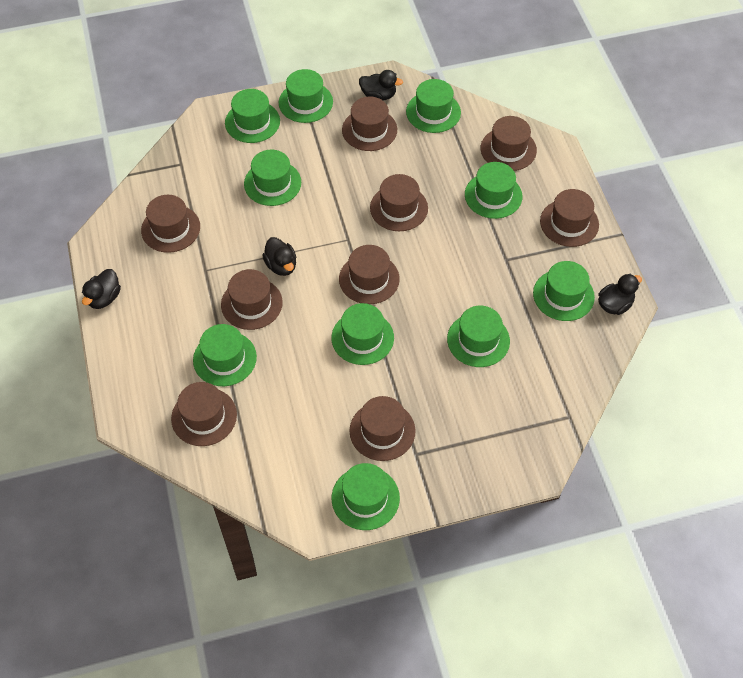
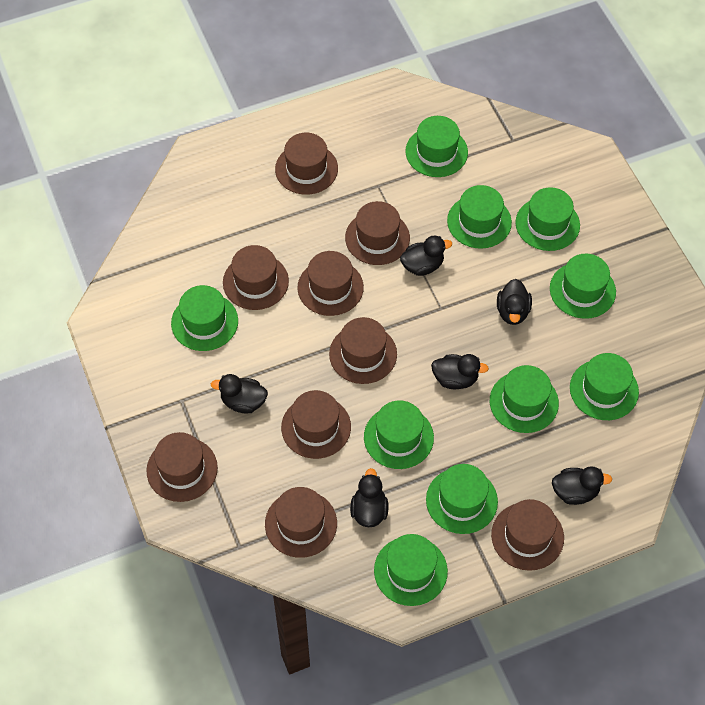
black duck: [82,269,121,309] [262,237,297,276] [359,70,403,100] [598,274,642,315] = 4 -> [211,374,268,413] [350,468,389,527] [400,235,452,276] [431,354,489,389] [497,279,532,325] [552,466,612,505] = 6

